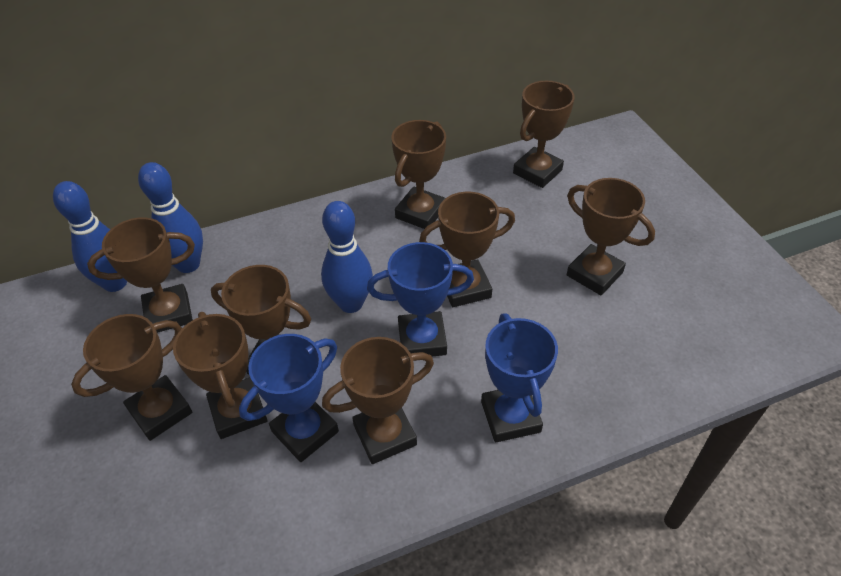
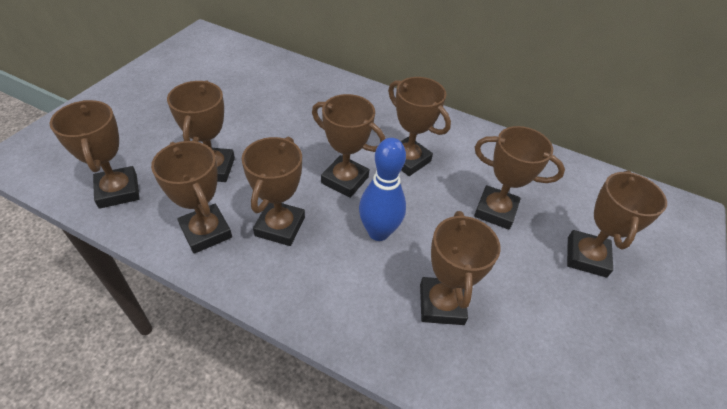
blue bowling pin: [53,181,127,292] [138,162,203,273] [321,201,373,313] = 3 -> [359,138,406,241] = 1
blue trophy: [239,334,339,462] [367,242,474,357] [481,313,558,442] = 3 -> none = 0

